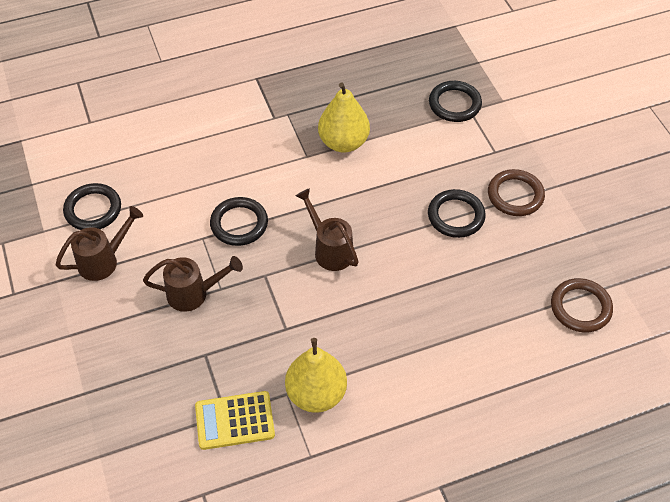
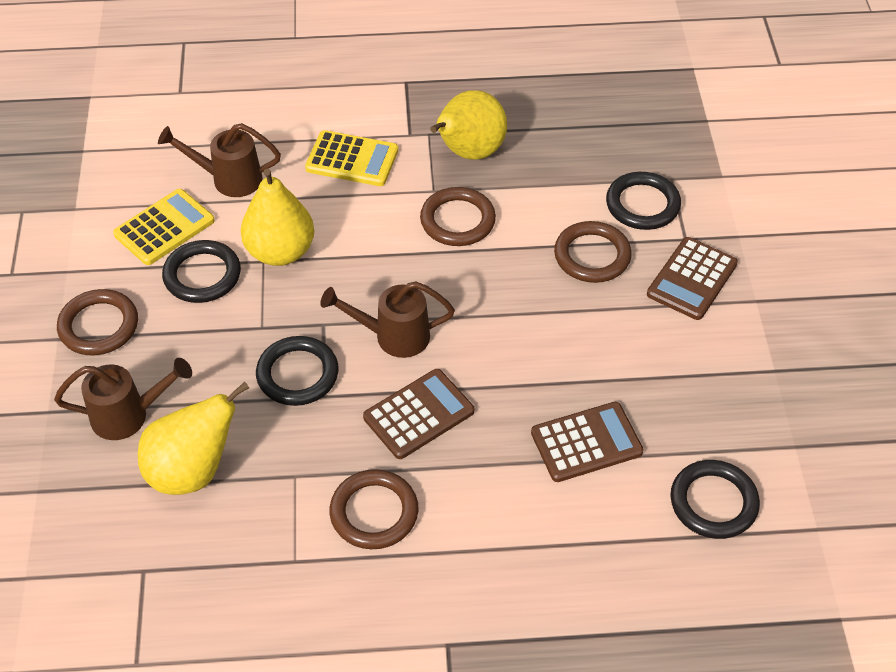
brown calculator: none = 0 -> [363,369,474,459] [531,402,644,482] [647,237,738,320] = 3
brown ring: [488,169,545,216] [551,278,613,333] = 2 -> [57,289,138,355] [329,469,419,549] [420,187,496,246] [554,221,632,283] = 4
yellow calculator: [195,391,275,450] = 1 -> [113,189,215,265] [305,130,398,186] = 2
yellow pear: [285,338,347,413] [318,82,370,152] = 2 -> [138,382,249,495] [241,169,314,266] [430,90,507,160] = 3

